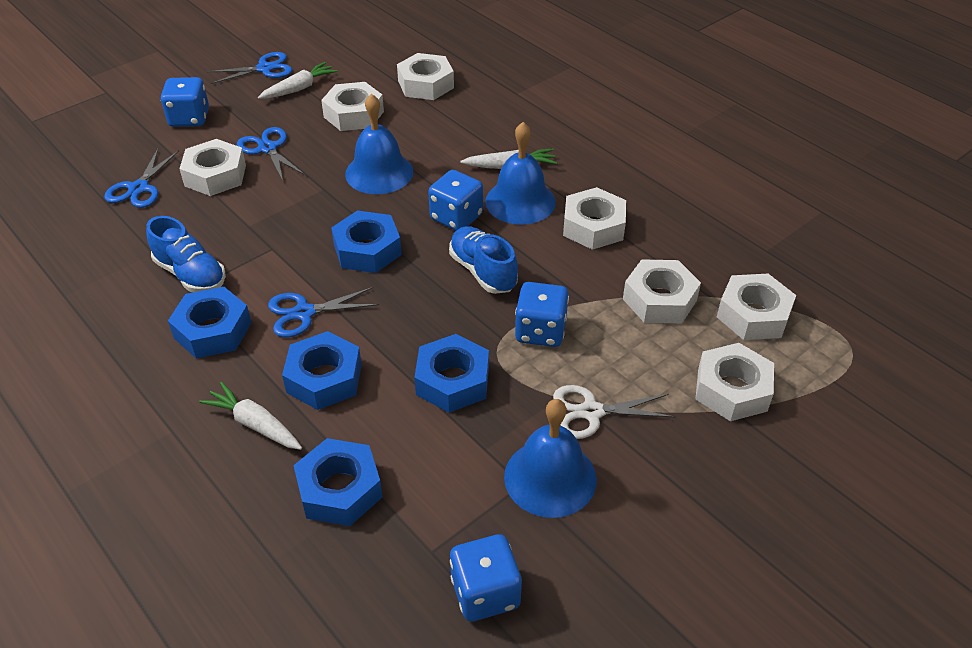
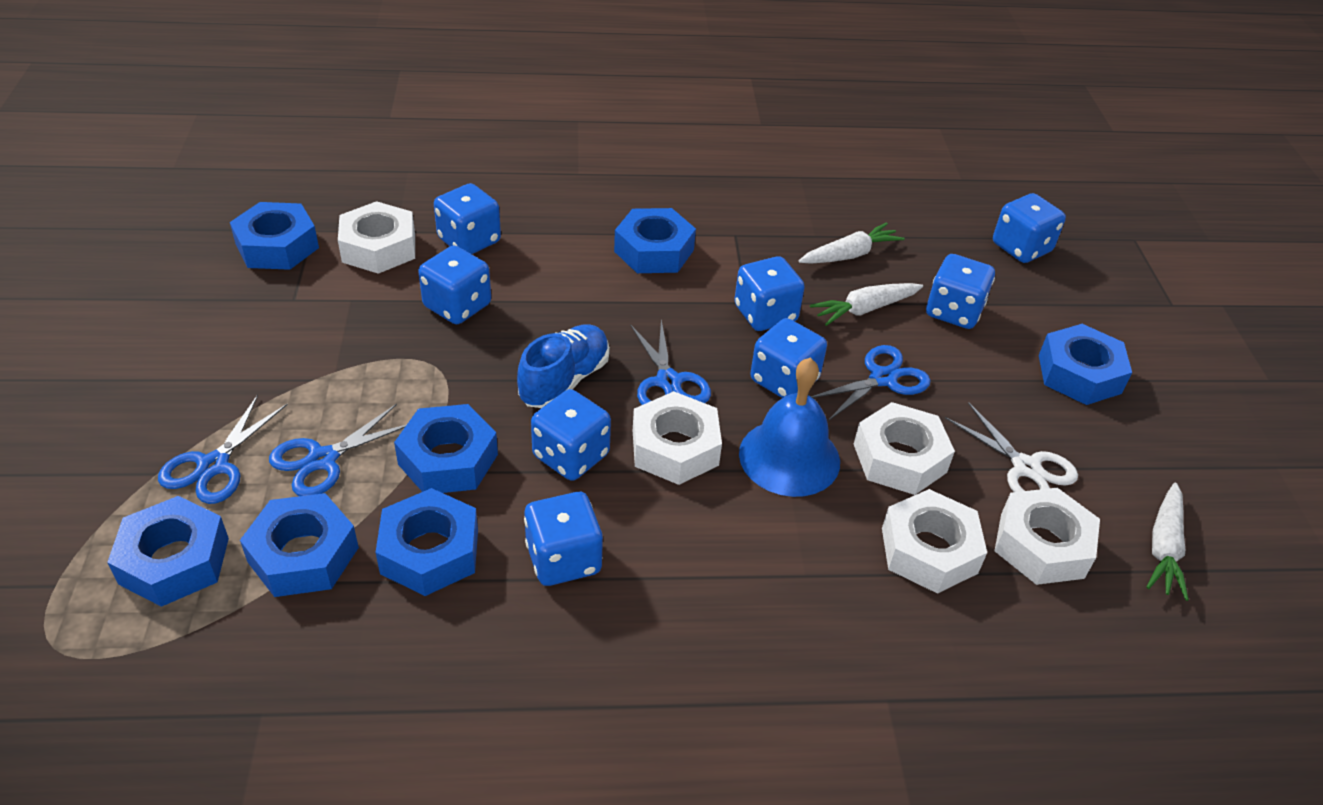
blue bell: [345,94,413,194] [485,122,556,225] [504,399,597,518] = 3 -> [739,358,840,497] = 1
blue dice: [161,77,209,127] [428,170,483,231] [450,534,522,622] [515,282,569,347] = 4 -> [418,246,491,324] [434,183,501,254] [524,492,603,586] [531,389,611,481] [734,256,805,331] [750,318,827,398] [926,254,995,329] [993,193,1066,263] = 8
blue nut: [168,287,251,359] [282,331,362,410] [293,438,383,526] [331,210,402,273] [414,334,489,413] = 5 -> [107,496,229,607] [230,202,319,270] [240,493,359,597] [375,488,478,596] [394,404,498,493] [614,208,696,273] [1039,324,1132,405] = 7
blue shoe: [146,216,226,292] [449,226,518,294] = 2 -> [517,324,610,408] = 1
white nut: [179,139,246,196] [321,82,384,131] [397,53,454,100] [563,187,626,250] [623,259,701,323] [695,343,774,421] [717,274,796,340] = 7 -> [338,201,415,274] [633,391,722,485] [854,402,955,495] [882,489,987,594] [995,488,1100,585] = 5

